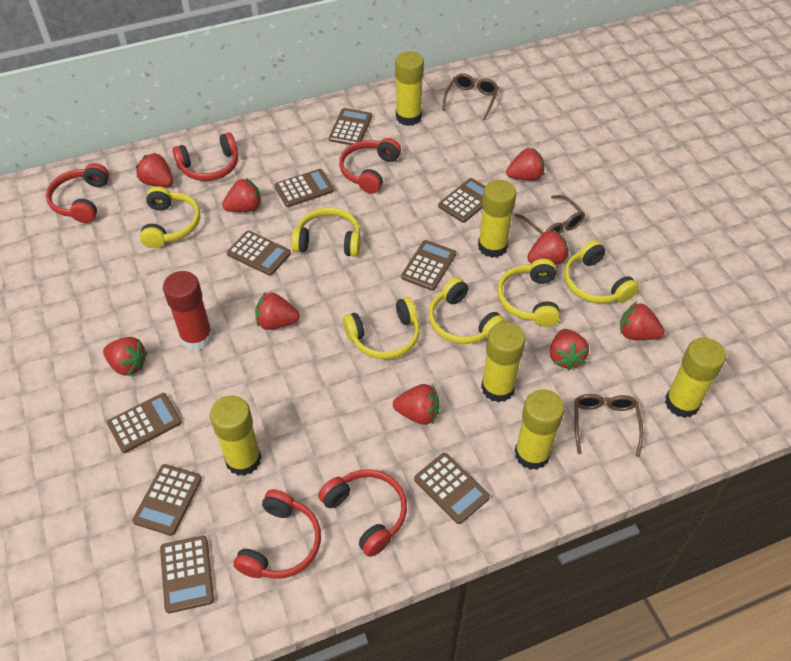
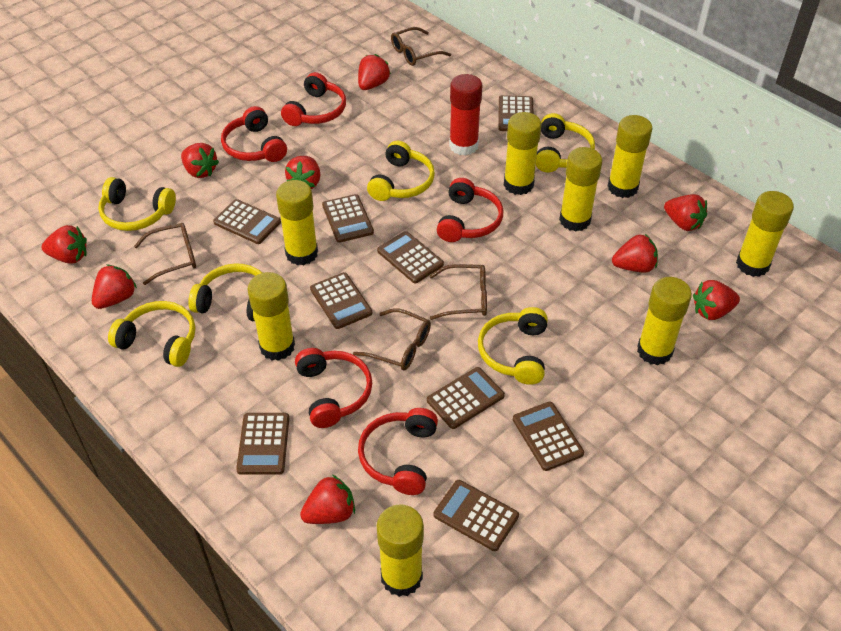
brown glasses: [442,73,499,121] [514,195,585,234] [574,394,644,457] = 3 -> [134,223,196,285] [353,308,431,371] [391,27,451,66] [430,264,487,320] = 4
yellow glue stick: [210,395,261,476] [395,51,424,126] [478,180,516,258] [481,322,526,403] [515,389,565,470] [665,338,726,418] = 6 -> [247,272,295,361] [276,180,318,265] [377,504,424,597] [504,112,542,195] [559,147,602,231] [608,115,653,198] [637,277,692,365] [736,191,794,277] = 8

